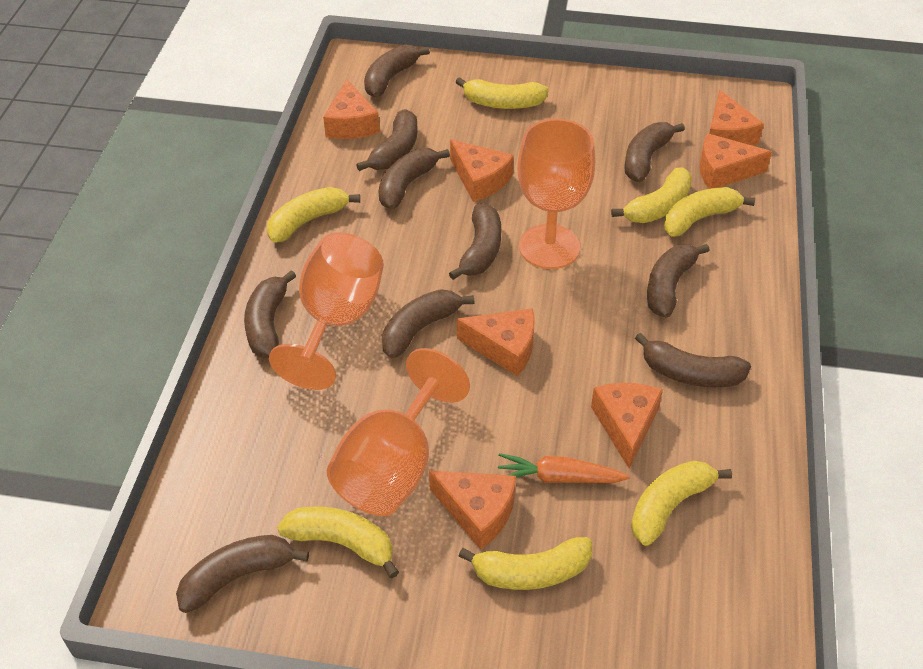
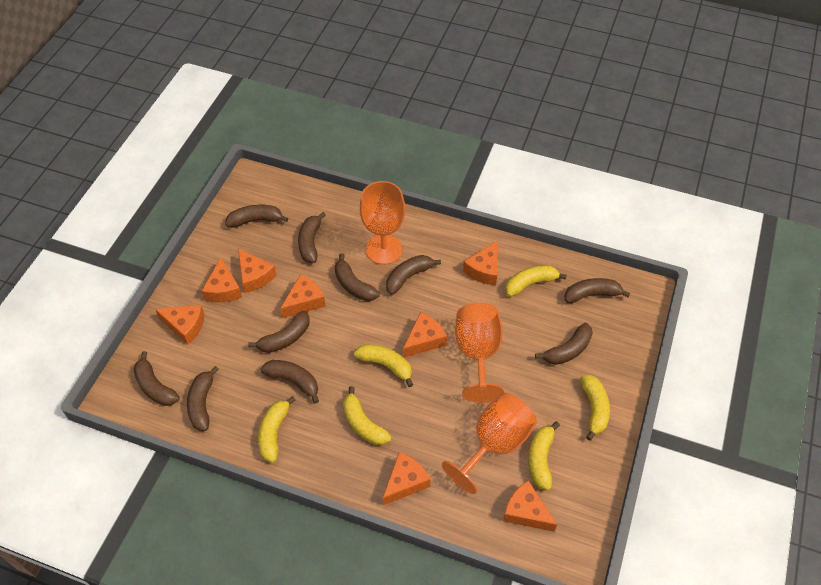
orange carrot: [498,453,630,483] = 1 -> none = 0
orange cheese: [323,79,380,139] [429,470,516,550] [450,140,514,202] [457,309,535,376] [591,383,663,468] [700,133,772,189] [709,90,764,146] = 7 -> [155,305,205,345] [202,258,242,303] [238,249,276,293] [280,274,325,318] [383,452,431,505] [403,312,447,358] [463,240,498,285] [503,481,557,532] = 8
yellow banana: [267,187,360,243] [277,507,399,578] [456,77,549,109] [459,537,592,590] [611,167,692,223] [631,461,732,546] [664,187,755,237] = 7 -> [258,396,295,463] [343,386,391,445] [354,344,413,387] [505,265,567,297] [528,422,560,491] [580,375,610,441] = 6

